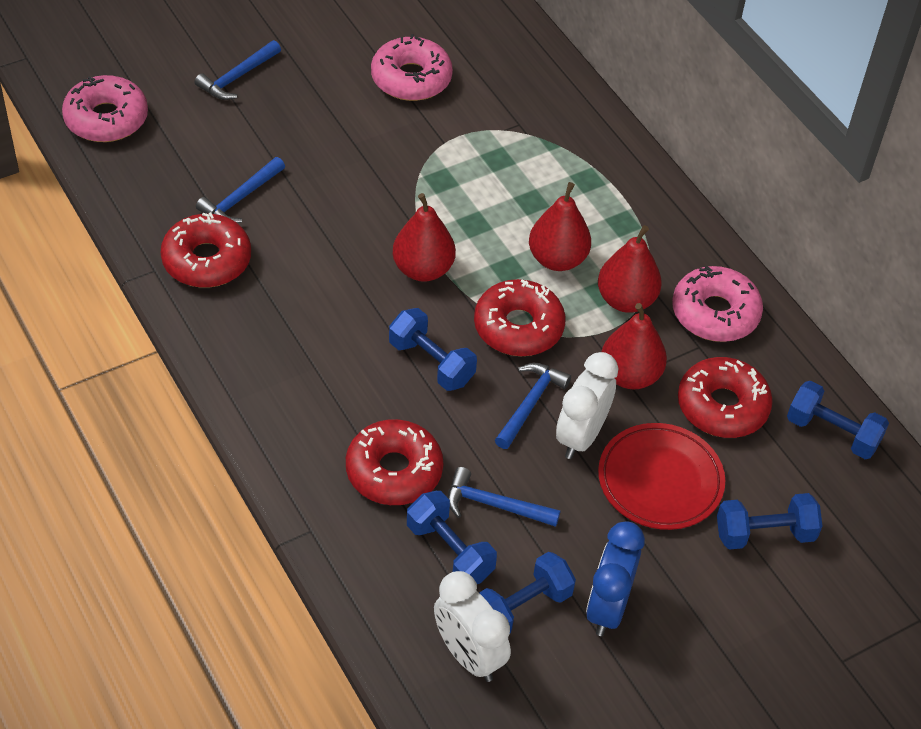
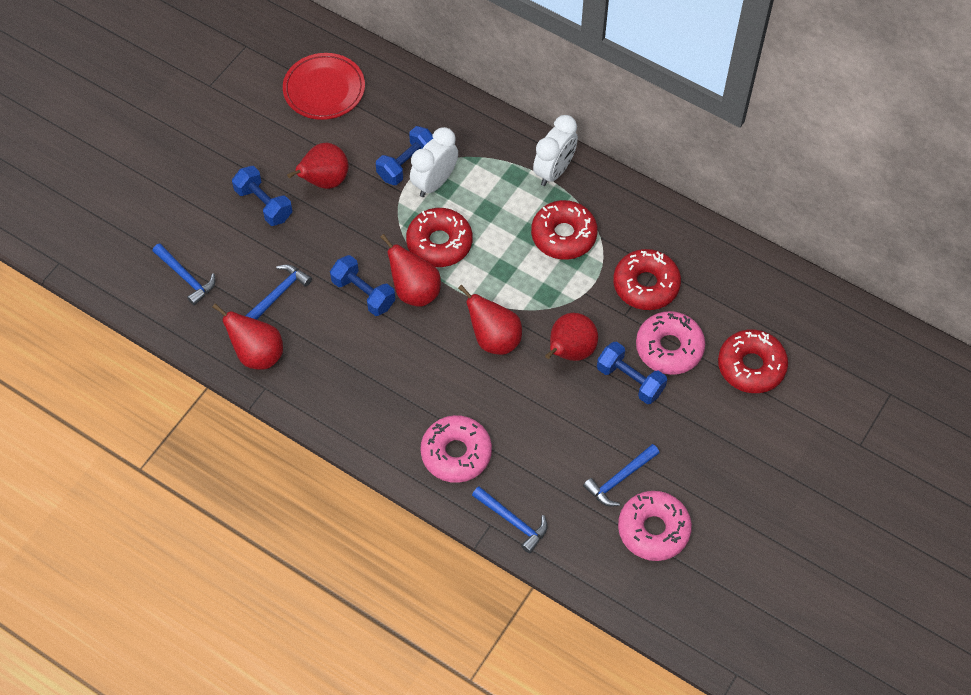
blue clock: [586,521,645,636] = 1 -> none = 0
blue dumbbell: [389,308,477,391] [407,491,497,584] [479,552,576,633] [717,493,822,550] [787,381,889,459] = 5 -> [232,166,292,226] [330,255,395,316] [376,126,433,185] [597,341,667,404] = 4
red pear: [393,193,456,282] [529,182,591,271] [598,225,662,313] [602,303,667,389] = 4 -> [212,303,283,370] [287,143,348,189] [380,234,441,307] [458,284,522,355] [545,313,598,361] = 5

